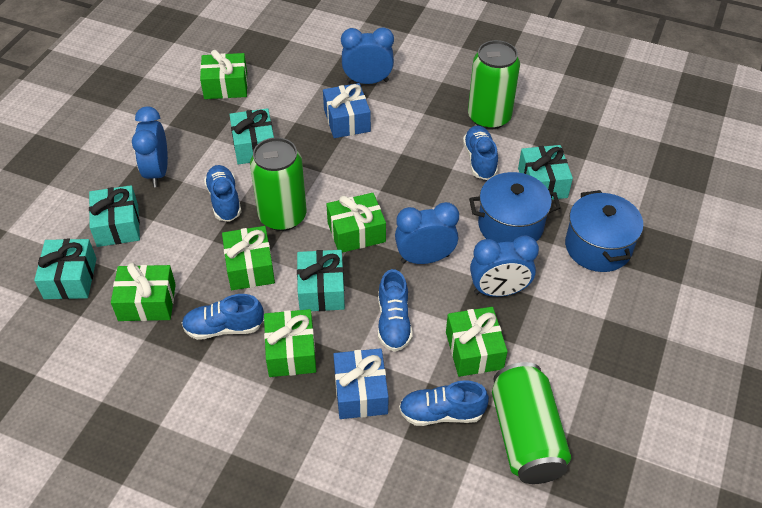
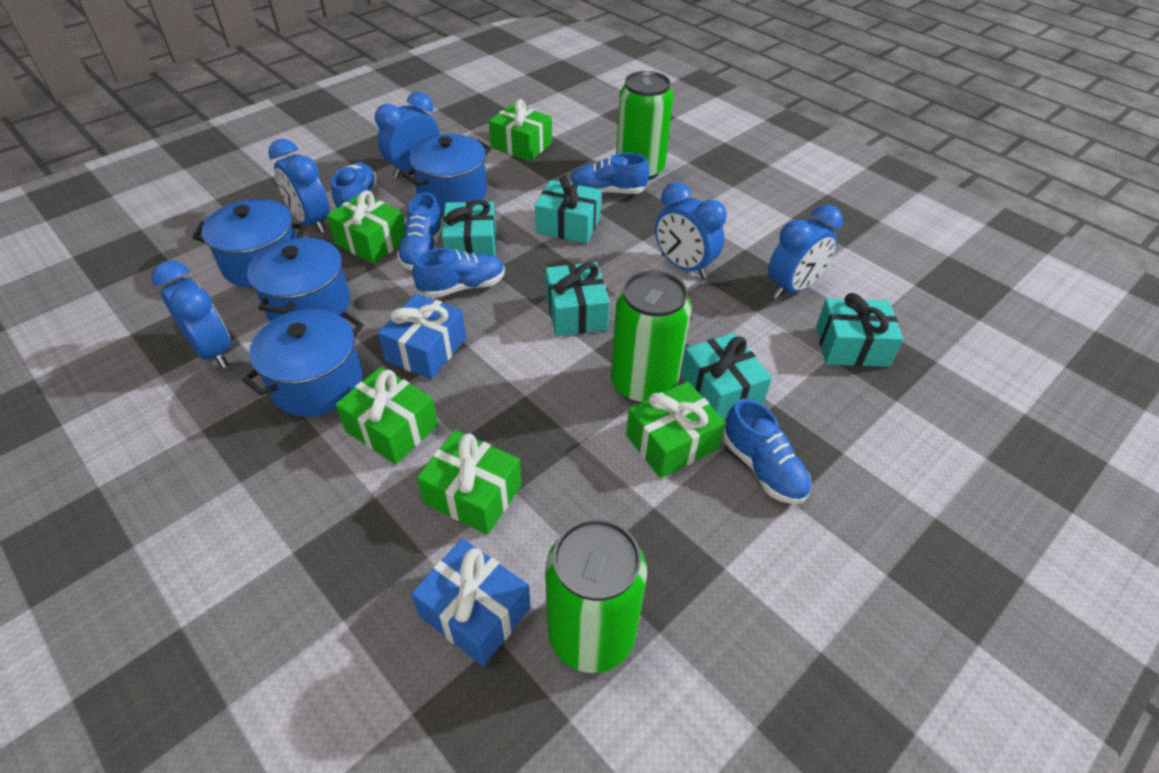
blue clock: [132,106,168,187] [341,27,394,84] [395,202,459,264] [470,236,539,297] = 4 -> [152,260,231,368] [268,139,330,233] [375,92,440,178] [655,182,727,278] [768,205,843,299] = 5
blue pot: [469,172,561,243] [565,190,644,272] = 2 -> [192,199,307,288] [242,309,364,417] [247,237,350,322] [403,134,492,212] = 4
green gift: [111,263,176,321] [200,50,248,99] [222,226,275,290] [264,309,316,377] [326,193,386,253] [446,307,508,377] = 6 -> [326,191,405,264] [335,367,438,464] [417,430,522,535] [489,99,552,161] [626,381,725,478] = 5

